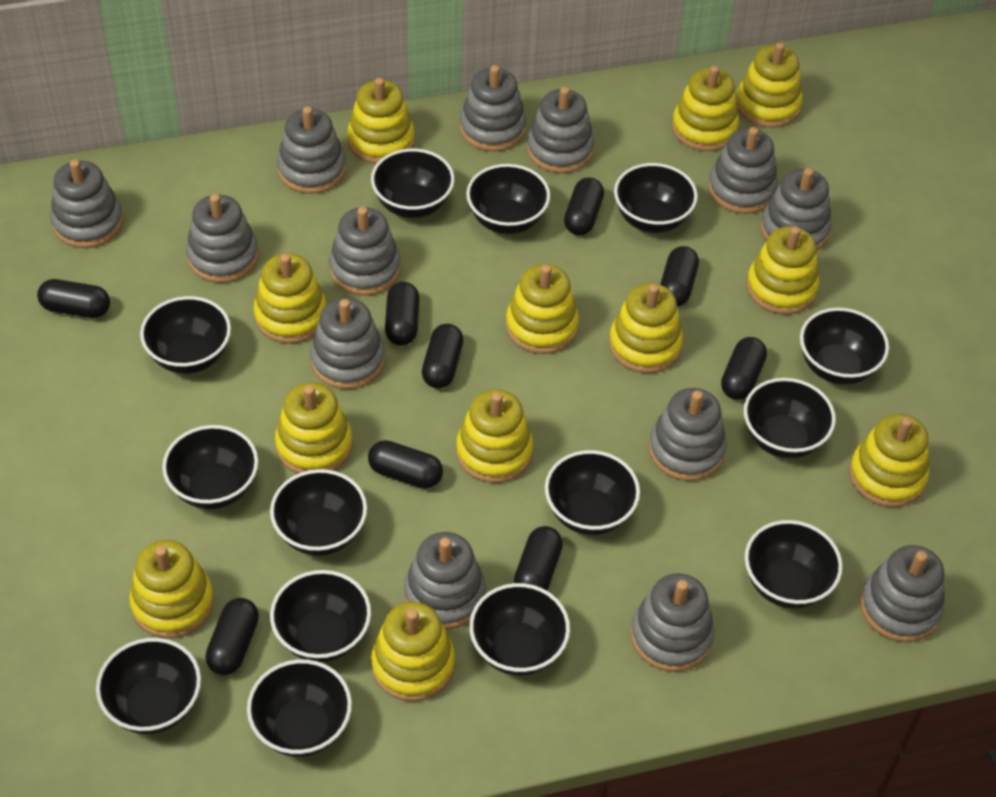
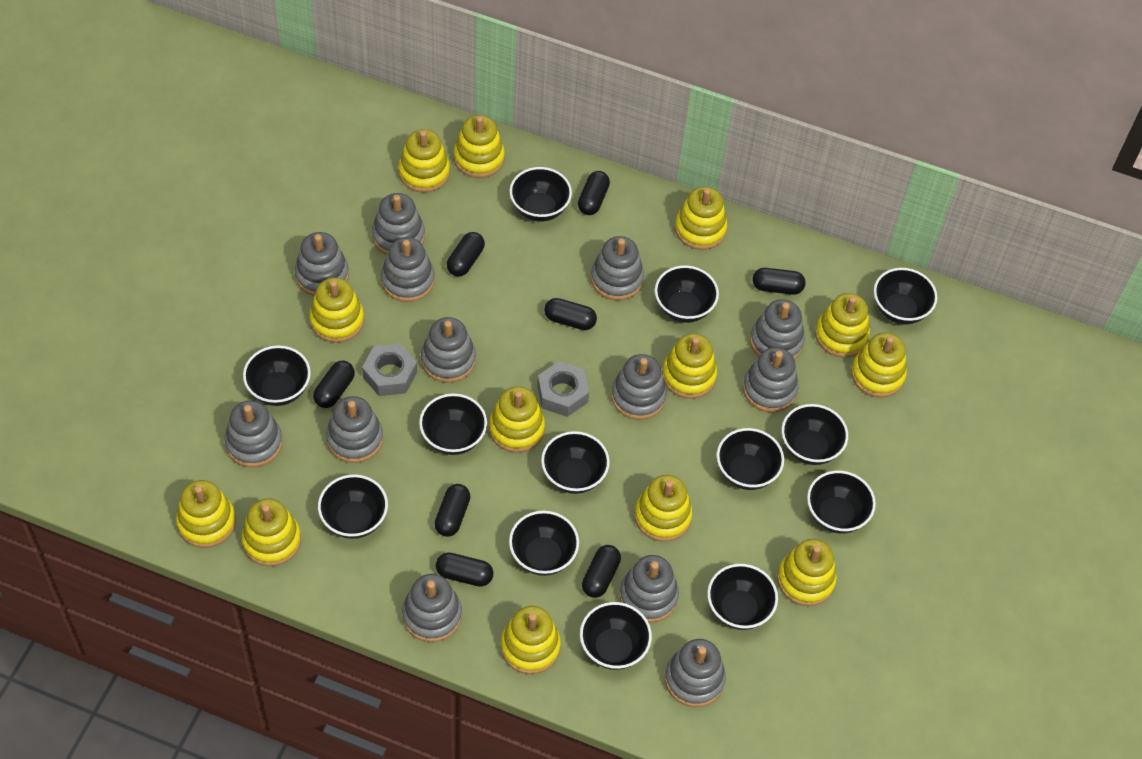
black bowl: [96,638,201,734] [140,296,231,374] [162,425,258,509] [247,659,352,757] [270,469,367,556] [270,570,371,662] [371,149,454,218] [466,164,550,234] [469,583,570,676] [545,450,640,535] [614,163,698,233] [744,378,836,459] [745,520,843,609] [800,308,889,385] = 14 -> [243,345,311,406] [318,475,388,539] [419,393,487,455] [509,511,579,576] [510,167,572,222] [541,431,610,494] [580,602,652,670] [655,265,719,323] [707,564,778,630] [717,428,784,490] [781,404,848,465] [807,471,876,534] [874,268,937,325] = 13
black capsule: [37,279,110,318] [206,598,259,675] [368,440,443,489] [385,282,420,346] [422,324,464,389] [514,526,563,591] [564,177,604,235] [660,246,699,307] [721,337,767,400] = 9 -> [313,361,355,408] [434,484,471,537] [436,553,494,587] [447,232,485,276] [544,298,597,330] [578,171,610,215] [582,545,621,598] [753,268,806,295] = 8
grey nut: none = 0 -> [362,344,417,396] [537,361,589,417] = 2
yellow stacking toy: [129,540,214,638] [253,253,327,344] [275,383,353,474] [347,78,415,164] [371,602,455,702] [456,389,533,483] [506,264,579,354] [609,283,683,373] [672,66,739,151] [736,43,803,128] [746,226,819,315] [849,414,929,507] = 12 -> [176,480,236,548] [241,499,301,566] [309,277,364,343] [398,129,450,193] [454,115,505,178] [489,386,545,453] [501,606,561,674] [635,475,692,542] [662,333,717,399] [675,186,727,250] [777,539,837,606] [815,293,870,358] [851,333,907,398] = 13

